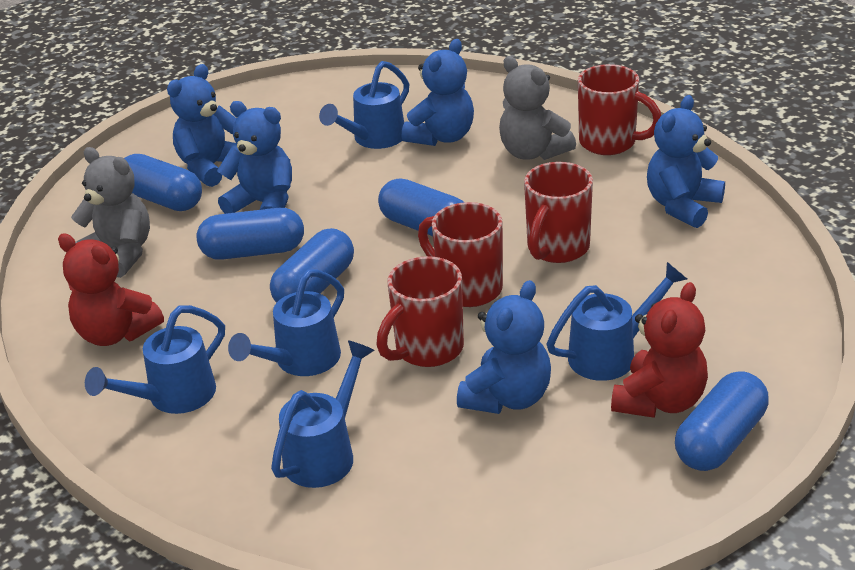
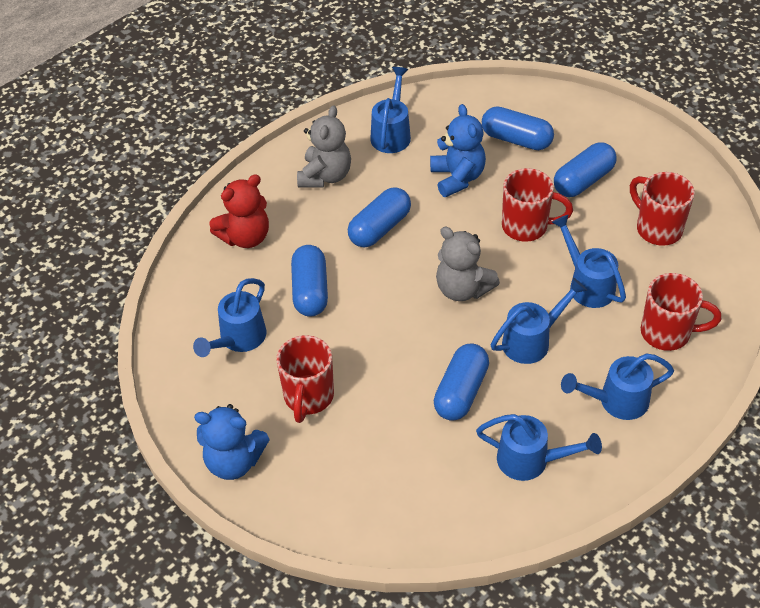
blue teddy bear: [167,64,239,187] [217,101,292,214] [402,39,474,146] [457,280,551,414] [647,95,725,228] = 5 -> [194,404,270,480] [430,104,486,197] = 2
blue watering can: [85,305,225,414] [228,269,344,376] [271,340,374,488] [319,61,409,149] [547,262,687,381] = 5 -> [193,278,266,357] [370,67,411,153] [476,414,602,481] [491,278,587,364] [551,215,626,308] [561,353,674,420] = 6
red teddy bear: [58,233,164,346] [611,282,708,418] = 2 -> [209,174,269,248] = 1

